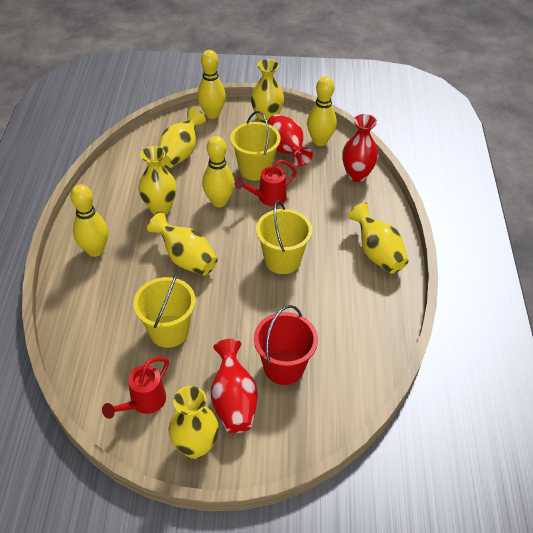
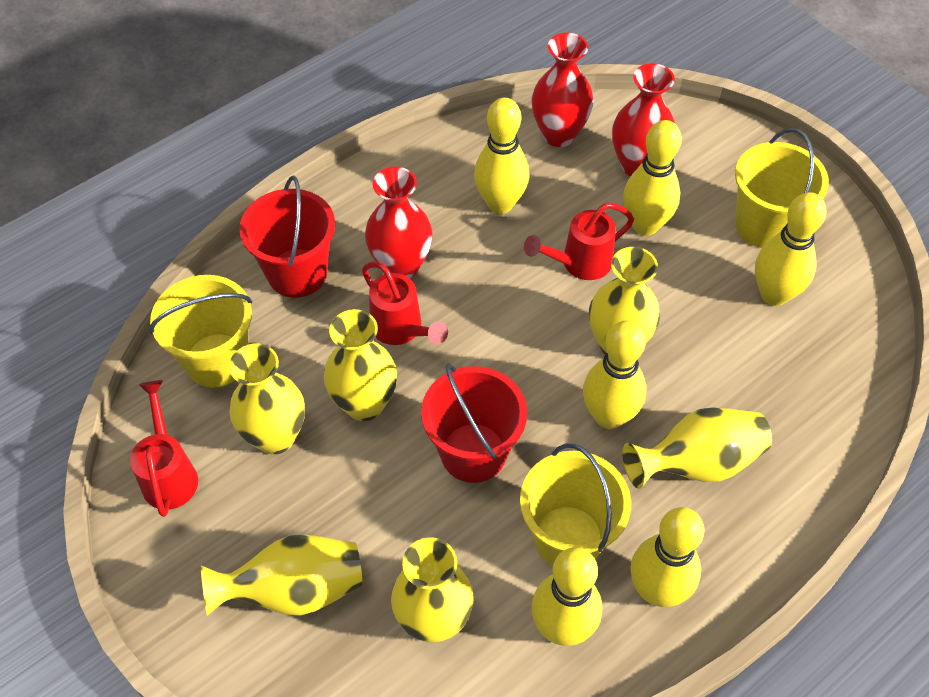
red bucket: [254,305,318,385] = 1 -> [239,176,335,298] [421,363,527,483] = 2
red watering can: [102,357,169,419] [235,160,297,206] = 2 -> [130,380,198,517] [362,262,448,345] [524,202,634,280] = 3
yellow bowling pin: [71,184,108,257] [197,50,226,119] [202,136,234,207] [307,76,337,146] = 4 -> [474,98,530,214] [531,547,602,646] [583,321,646,429] [623,120,682,236] [630,507,705,607] [755,192,827,306] = 6

